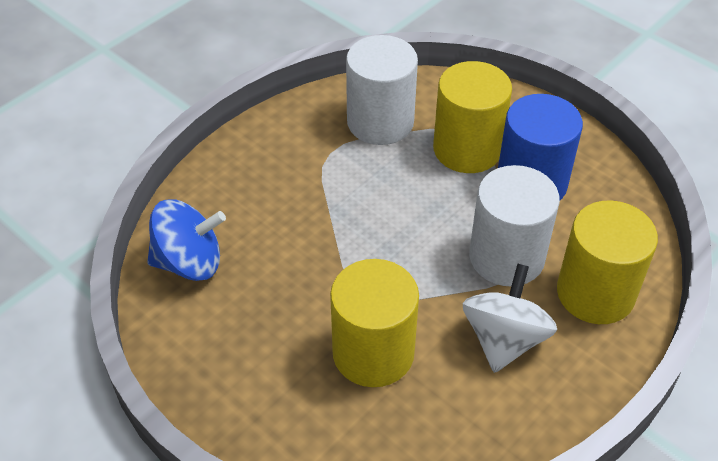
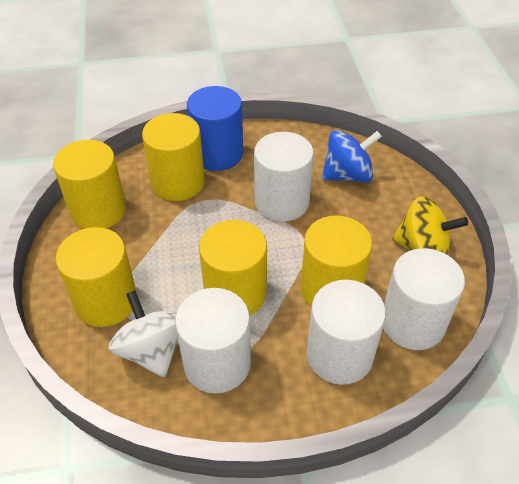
white cylinder: [346,35,418,145] [469,165,560,286] = 2 -> [175,288,251,394] [254,132,314,222] [306,280,386,385] [383,248,465,350] = 4
yellow cylinder: [330,259,419,387] [433,61,512,173] [557,200,658,324] = 3 -> [53,140,126,229] [55,227,137,327] [142,113,205,201] [199,220,267,315] [301,215,372,307] = 5
yellow spinning top: none = 0 -> [392,196,468,254] = 1

